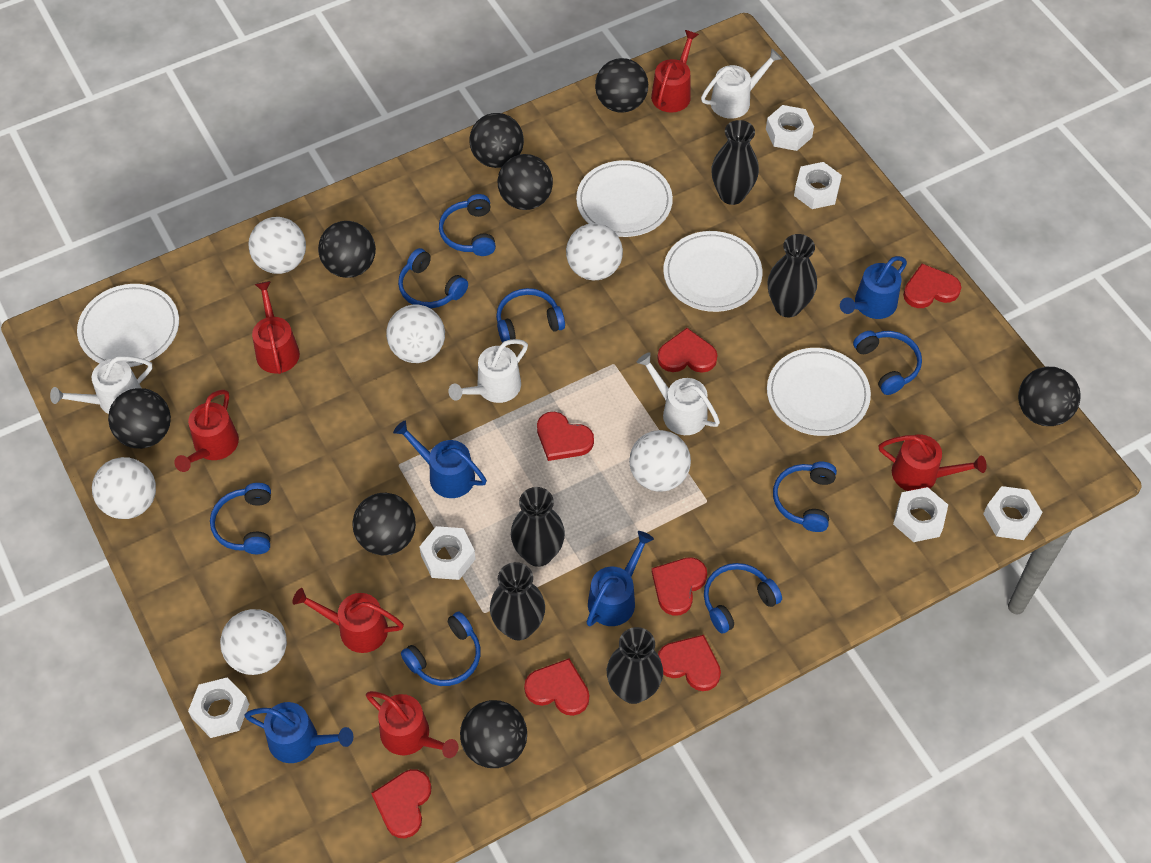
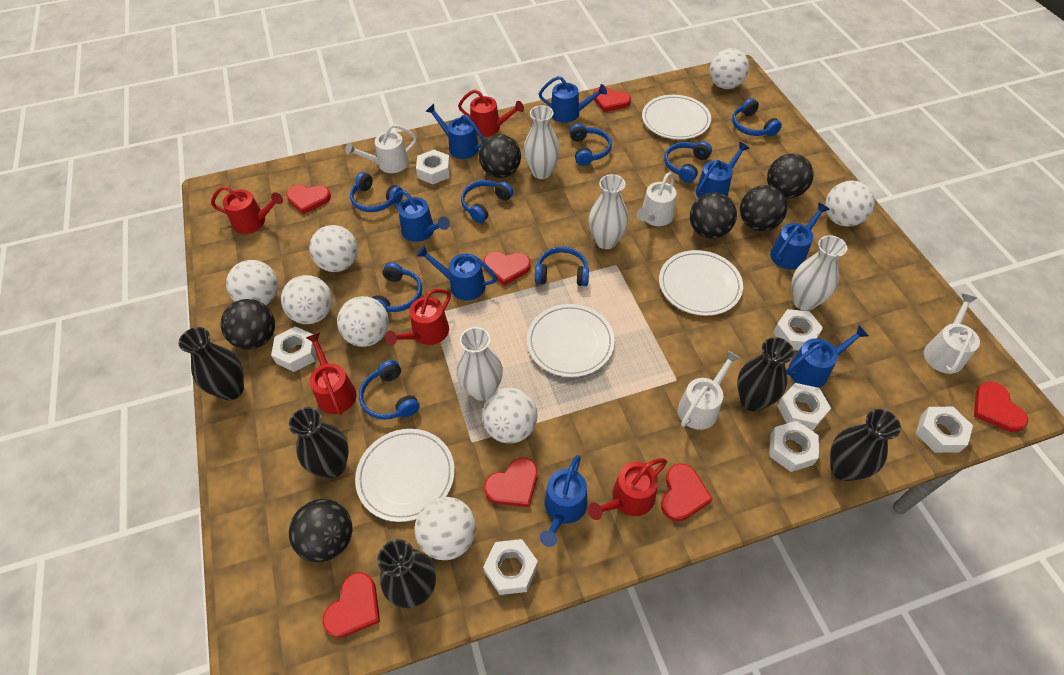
black ball: [108,388,171,449] [318,221,376,278] [352,493,416,555] [460,700,527,768] [469,113,524,168] [497,154,553,210] [595,58,648,113] [1018,367,1081,426] = 8 -> [221,299,275,349] [289,499,352,562] [479,134,521,178] [690,192,737,239] [740,185,787,231] [767,154,814,198] = 6
blue watering can: [244,702,353,763] [393,421,487,498] [586,531,654,626] [840,256,907,319] = 4 -> [392,190,450,242] [417,245,497,300] [426,104,485,159] [539,76,607,123] [540,455,588,547] [696,142,750,198] [770,202,830,269] [786,325,869,388] = 8
red watering can: [174,390,239,472] [252,281,300,374] [292,588,404,653] [366,691,458,758] [651,30,699,113] [879,435,987,491] = 6 -> [211,186,283,234] [306,333,357,415] [385,289,451,345] [458,89,524,137] [588,458,667,520] = 5
white ball: [92,457,156,519] [220,609,287,675] [248,217,306,274] [386,304,445,363] [566,223,623,280] [629,430,691,492] = 6 -> [226,260,278,305] [281,275,333,324] [309,225,358,272] [337,296,389,347] [414,497,476,560] [482,388,538,443] [710,48,749,89] [825,181,875,227] = 8
white nut: [188,677,249,738] [419,526,476,580] [766,105,814,151] [794,162,842,209] [893,487,948,542] [983,486,1042,540] = 6 -> [271,326,316,372] [416,149,450,184] [483,539,538,595] [769,421,819,472] [773,309,823,351] [777,383,831,431] [916,407,973,453] = 7
white vase: none = 0 -> [457,327,503,401] [524,105,560,179] [589,174,628,249] [792,235,847,311] = 4

